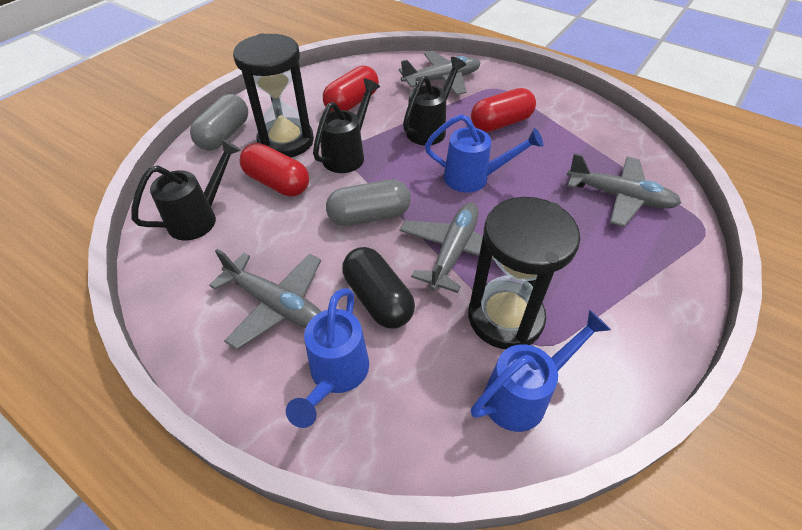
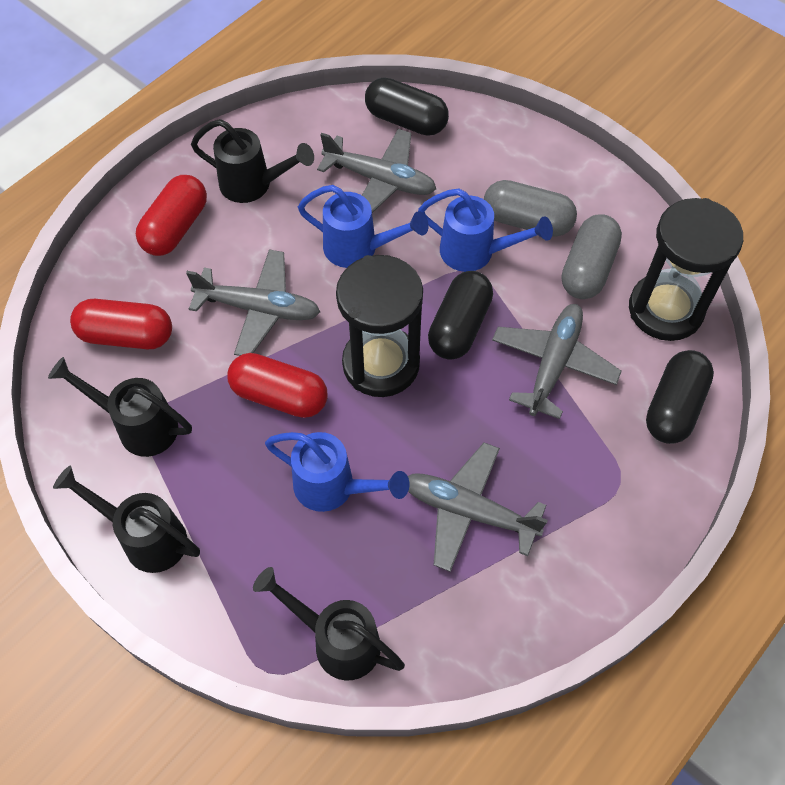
black capsule: [342,247,415,328] = 1 -> [365,77,449,136] [428,271,493,360] [646,350,714,444] = 3
black watering can: [131,139,241,240] [313,79,380,173] [403,57,466,145] = 3 -> [48,357,192,457] [53,466,200,573] [191,119,314,203] [253,567,405,681] = 4

